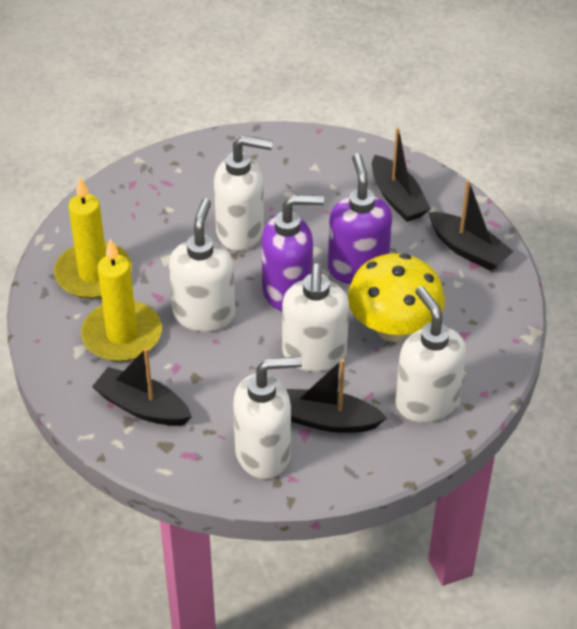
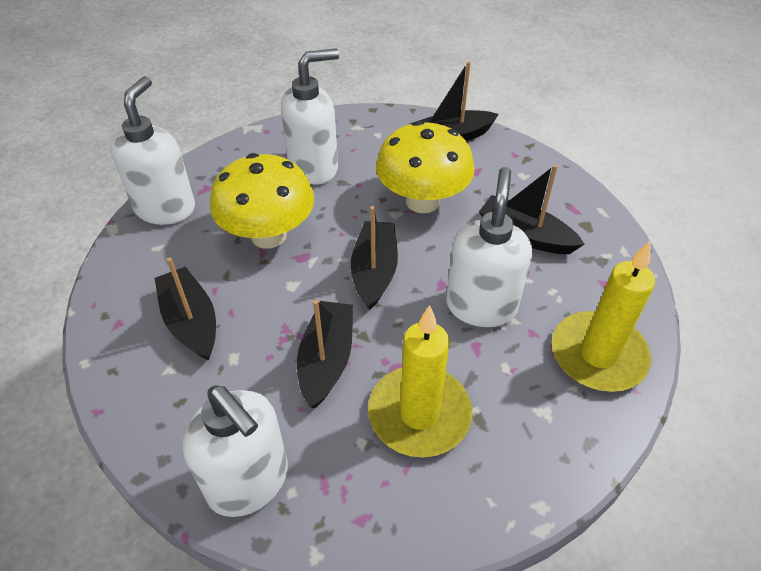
black boat: [92,348,192,426] [286,359,387,433] [372,128,431,222] [428,180,514,271] = 4 -> [155,257,216,360] [297,300,353,408] [351,206,398,310] [410,61,499,141] [479,165,585,254] = 5
purple soap dispenser: [261,195,324,311] [328,153,392,284] = 2 -> none = 0
white soap dispenser: [169,198,235,332] [214,136,273,251] [233,356,302,479] [282,263,349,372] [395,286,466,423] = 5 -> [110,76,195,225] [182,385,288,517] [281,49,339,185] [446,167,532,327] = 4
yellow mushroom: [348,253,445,342] = 1 -> [210,153,314,249] [376,121,475,213] = 2

